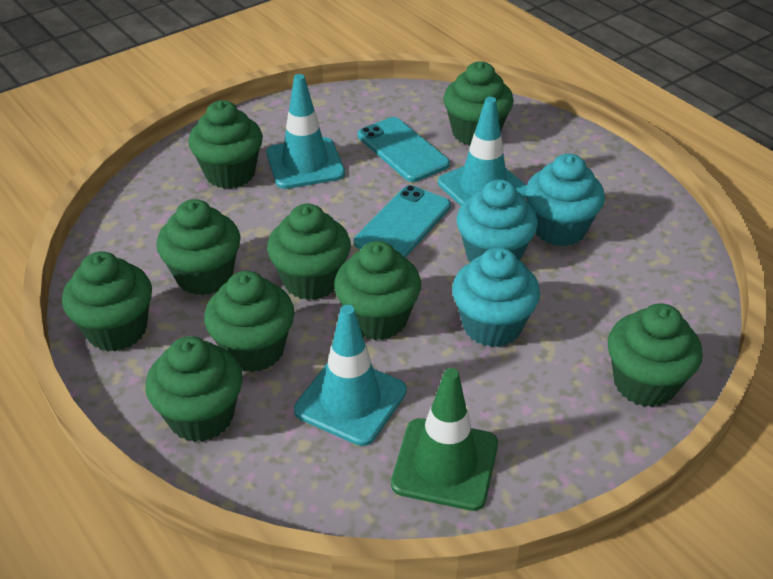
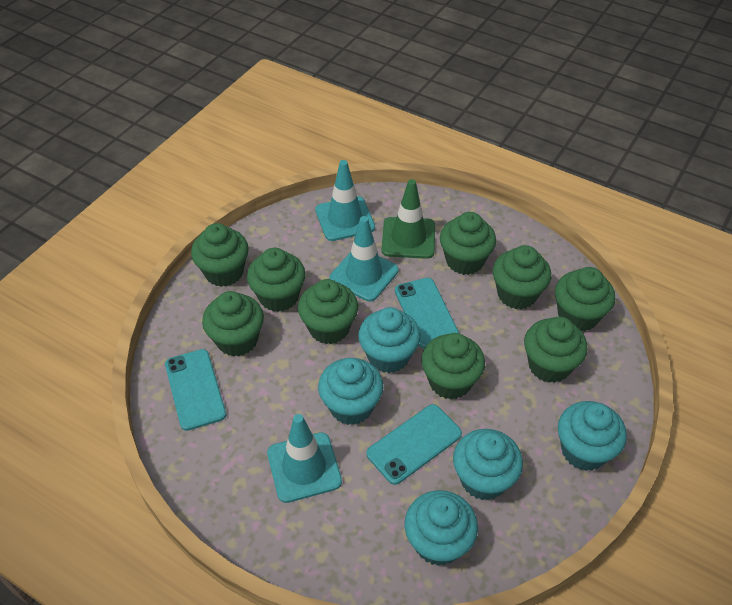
turquoise cupcake: [452,247,540,347] [456,179,538,262] [525,154,605,246] = 3 -> [318,358,383,425] [358,307,421,373] [404,490,478,566] [453,429,523,500] [558,401,627,471] = 5
turquoise phone: [354,185,451,258] [358,117,450,182] = 2 -> [165,349,226,431] [366,404,462,485] [395,278,459,348] = 3

